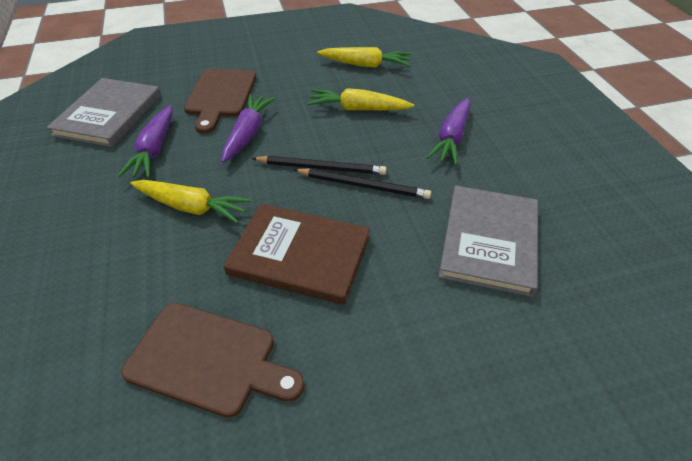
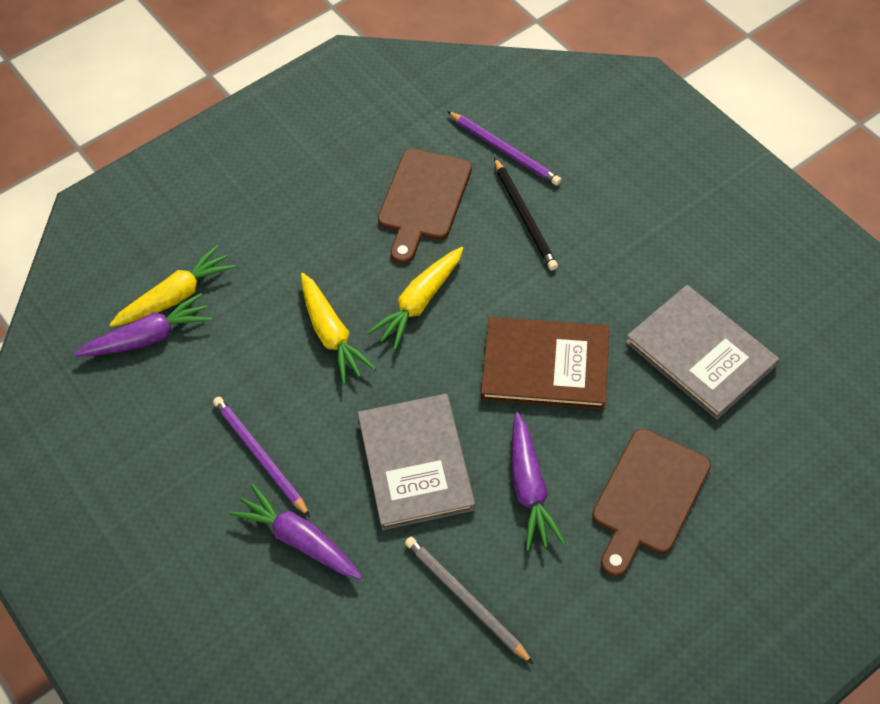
black pencil: [252,156,387,175] [294,169,431,199] = 2 -> [494,157,558,270] = 1
grey pencil: none = 0 -> [405,537,533,664] = 1
purple pencil: none = 0 -> [213,397,310,517] [447,111,562,186] = 2

